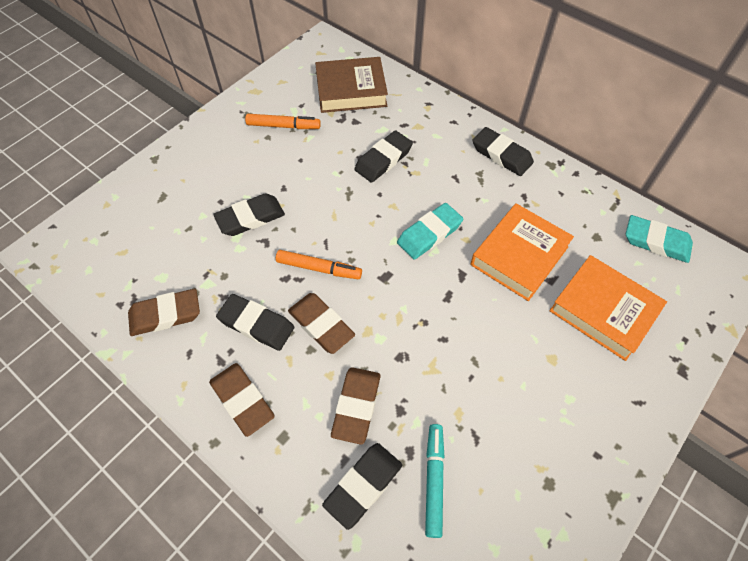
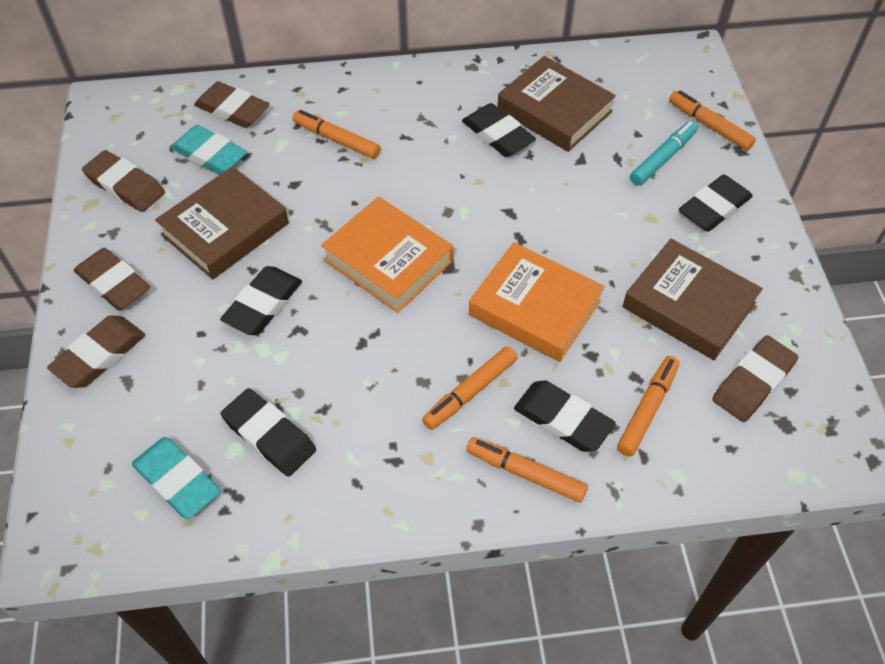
brown book: [315,57,388,113] = 1 -> [155,166,289,280] [497,56,616,152] [622,239,763,360] = 3
brown eraser: [128,289,200,336] [209,363,275,437] [288,293,355,354] [331,367,381,445] = 4 -> [47,315,145,388] [74,248,150,310] [82,150,165,212] [194,81,270,128] [712,335,798,422] = 5
orange marker: [245,114,321,129] [276,250,362,279] = 2 -> [293,110,380,159] [422,346,517,430] [466,437,588,502] [617,356,679,457] [669,90,756,150] = 5

